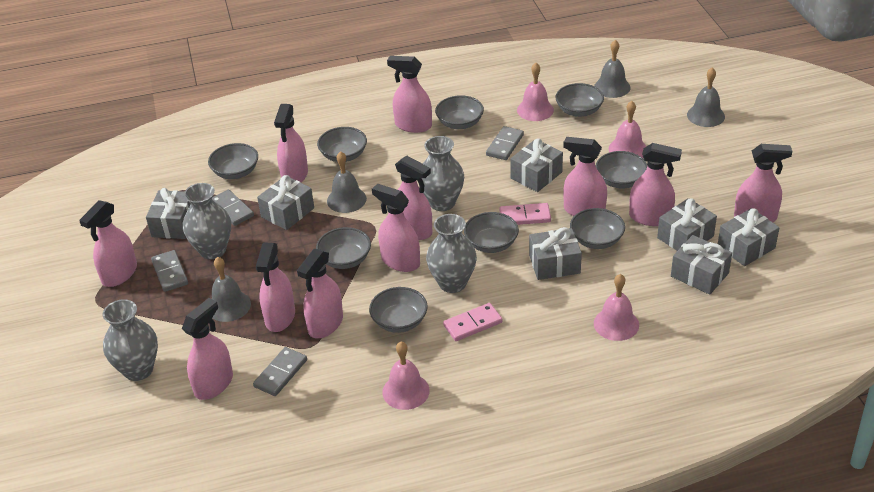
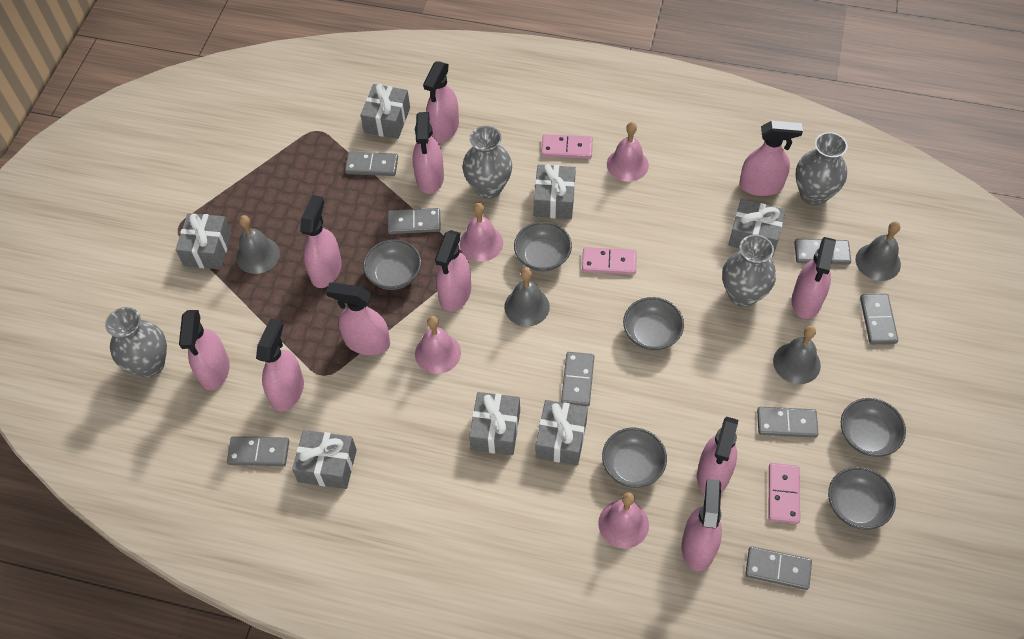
grey bowl: [208,143,258,179] [316,227,371,269] [317,127,367,162] [369,287,428,333] [435,95,484,129] [464,212,519,253] [555,83,604,117] [570,208,625,249] [596,151,648,188] = 9 -> [363,239,421,290] [514,222,572,272] [602,428,667,488] [623,297,684,351] [828,467,896,529] [841,398,906,457] = 6
grey domino: [151,250,188,292] [212,190,254,226] [253,347,307,396] [486,126,524,160] = 4 -> [227,436,289,466] [345,151,398,176] [388,208,441,234] [561,352,594,406] [745,546,812,590] [757,407,818,438] [794,239,851,265] [860,294,898,345] = 8
pink domino: [443,303,503,341] [499,203,551,225] = 2 -> [541,134,593,159] [582,247,637,275] [768,463,800,524] = 3

